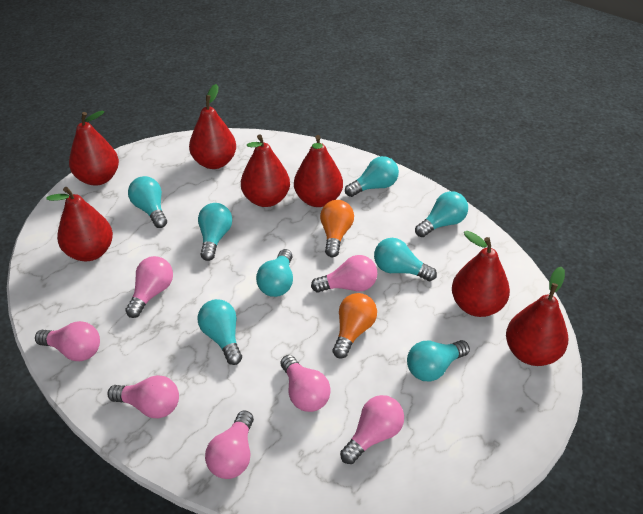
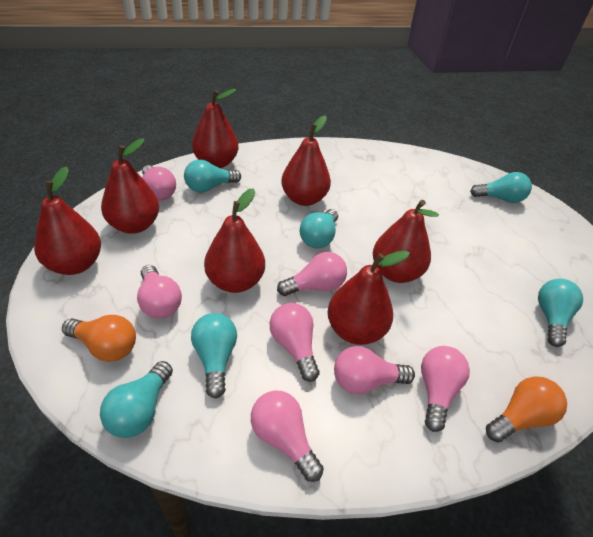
turquoise light bulb: [128,176,167,228] [198,203,232,261] [198,299,242,365] [256,249,293,297] [345,156,399,197] [374,238,437,281] [407,340,470,381] [415,191,468,237] = 8 -> [100,361,173,438] [184,160,241,193] [191,313,237,398] [300,209,338,249] [470,172,532,203] [538,279,583,347] = 6

